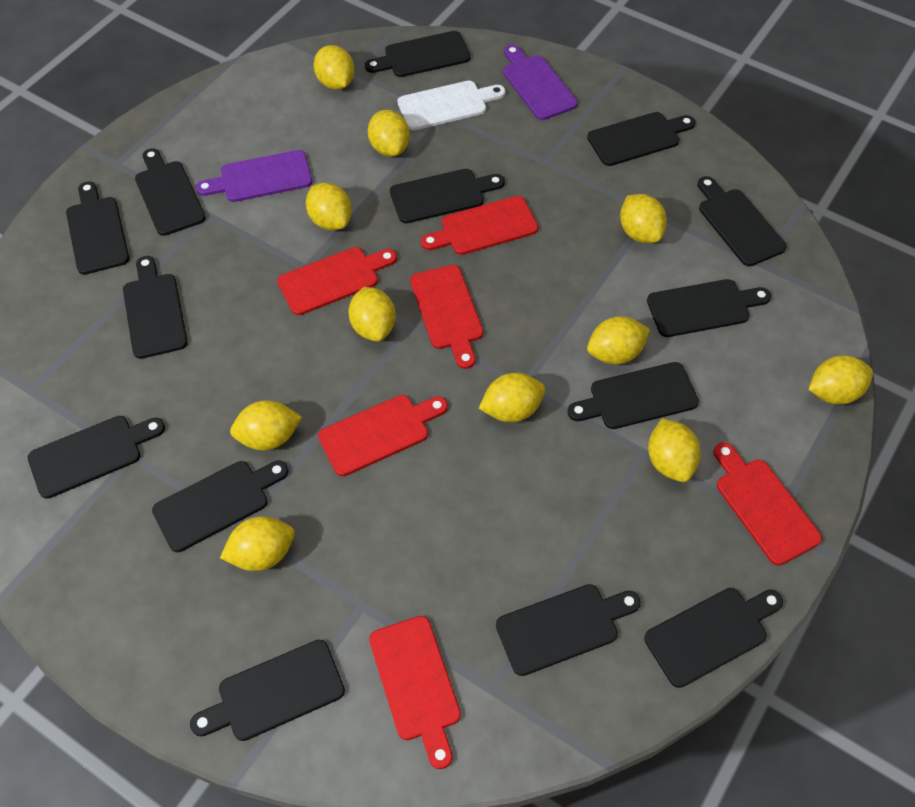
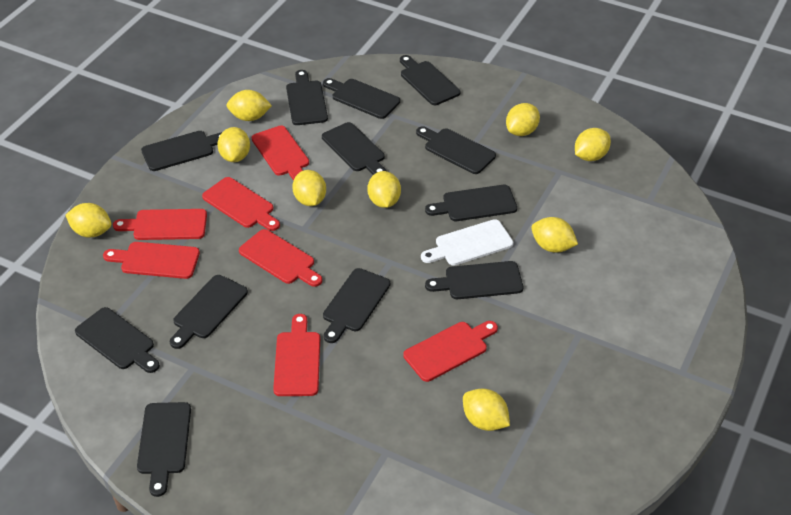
black cutting board: [28,416,165,499] [66,181,129,275] [123,256,188,359] [135,148,206,236] [152,461,288,552] [190,640,345,741] [365,31,471,77] [390,169,505,223] [496,584,641,676] [568,362,699,429] [587,112,696,166] [644,588,783,688] [647,279,771,337] [698,176,787,266] = 14 -> [75,307,160,373] [137,402,191,497] [141,131,222,171] [170,275,248,349] [286,70,328,125] [322,122,386,175] [323,78,400,119] [323,268,390,343] [400,55,460,105] [416,126,496,174] [425,185,517,221] [425,261,523,299] = 12
purple cutting board: [196,150,312,202] [503,45,577,120] = 2 -> none = 0
red cutting board: [277,247,397,315] [318,395,448,476] [369,616,461,769] [410,265,483,369] [421,196,538,255] [714,442,822,566] = 6 -> [103,242,200,279] [113,209,207,240] [202,177,280,231] [239,229,322,287] [252,126,309,181] [273,314,320,396] [403,321,498,382] = 7
yellow lemon: [220,516,295,571] [230,400,302,450] [306,183,352,230] [314,45,354,90] [349,287,396,341] [368,110,410,156] [479,373,545,422] [587,316,650,364] [620,194,667,243] [648,418,701,482] [808,355,873,404] = 11 -> [65,203,111,238] [217,127,250,162] [226,90,272,121] [292,170,326,206] [367,171,401,208] [463,388,510,431] [506,103,540,136] [531,217,578,253] [575,128,611,161] = 9

